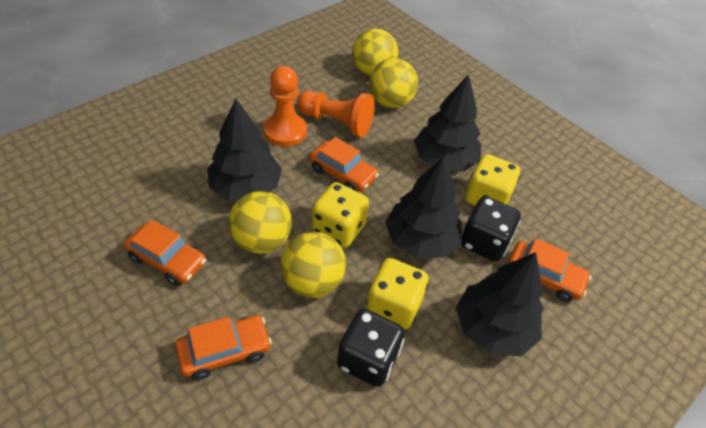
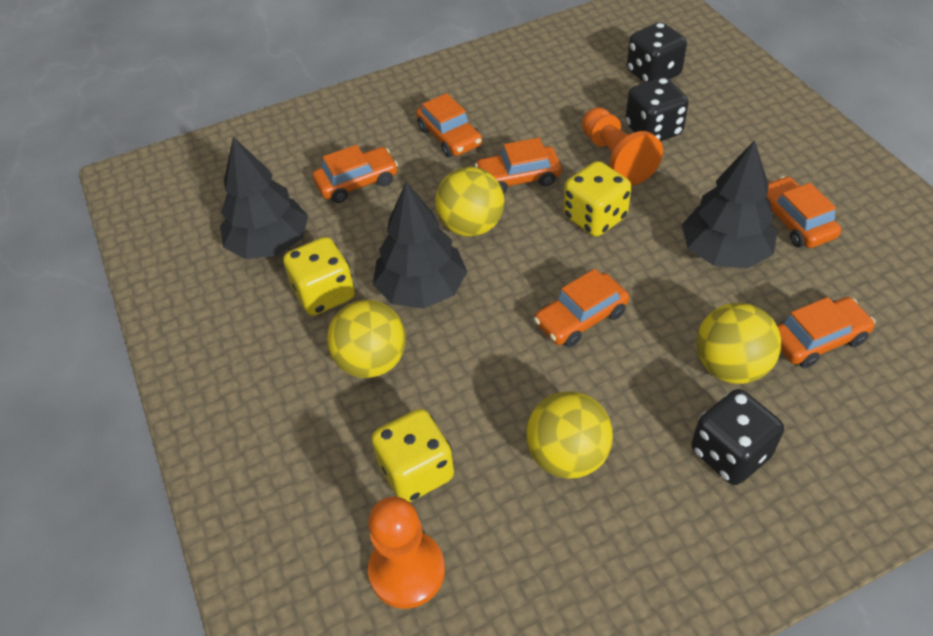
black dice: [337,309,405,387] [461,196,521,261] = 2 -> [625,77,689,141] [627,22,687,83] [691,389,784,485] = 3
black tree: [207,99,282,201] [385,156,462,258] [414,74,481,171] [456,252,544,356] = 4 -> [220,137,308,259] [373,182,467,309] [682,140,778,268] = 3
orange car: [124,220,206,286] [175,315,272,380] [309,137,379,192] [508,238,592,302] = 4 -> [313,145,398,203] [416,93,482,157] [475,138,562,194] [534,269,629,347] [766,176,841,248] [777,297,875,368] = 6

